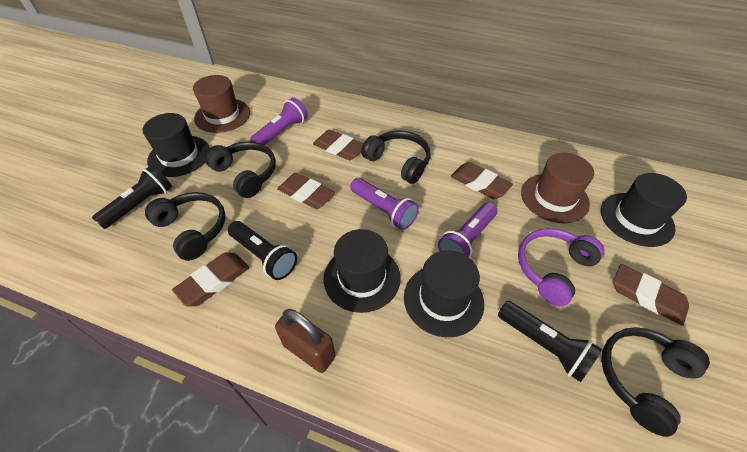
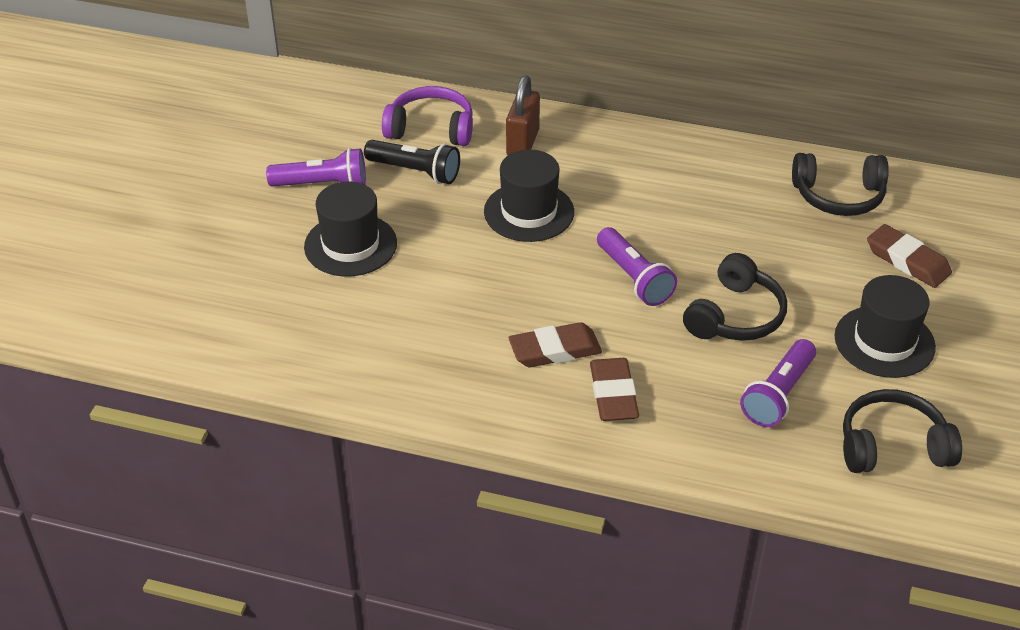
black flashlight: [92,165,172,229] [228,221,297,280] [498,301,602,382] = 3 -> [364,140,460,184] = 1
black hat: [142,113,210,177] [324,229,401,313] [404,250,484,337] [601,173,687,247] = 4 -> [304,182,397,277] [484,150,574,242] [834,275,936,378] = 3
black headphones: [145,192,226,261] [205,141,276,198] [361,131,431,184] [601,327,710,437] = 4 -> [683,253,787,341] [792,153,889,216] [843,389,962,473] = 3
brown eraser: [172,252,249,307] [277,173,335,209] [313,130,364,160] [451,162,513,199] [613,264,689,326] = 5 -> [509,322,602,367] [590,358,639,421] [867,224,952,288] = 3
brown hat: [193,75,250,133] [521,153,594,223] = 2 -> none = 0

